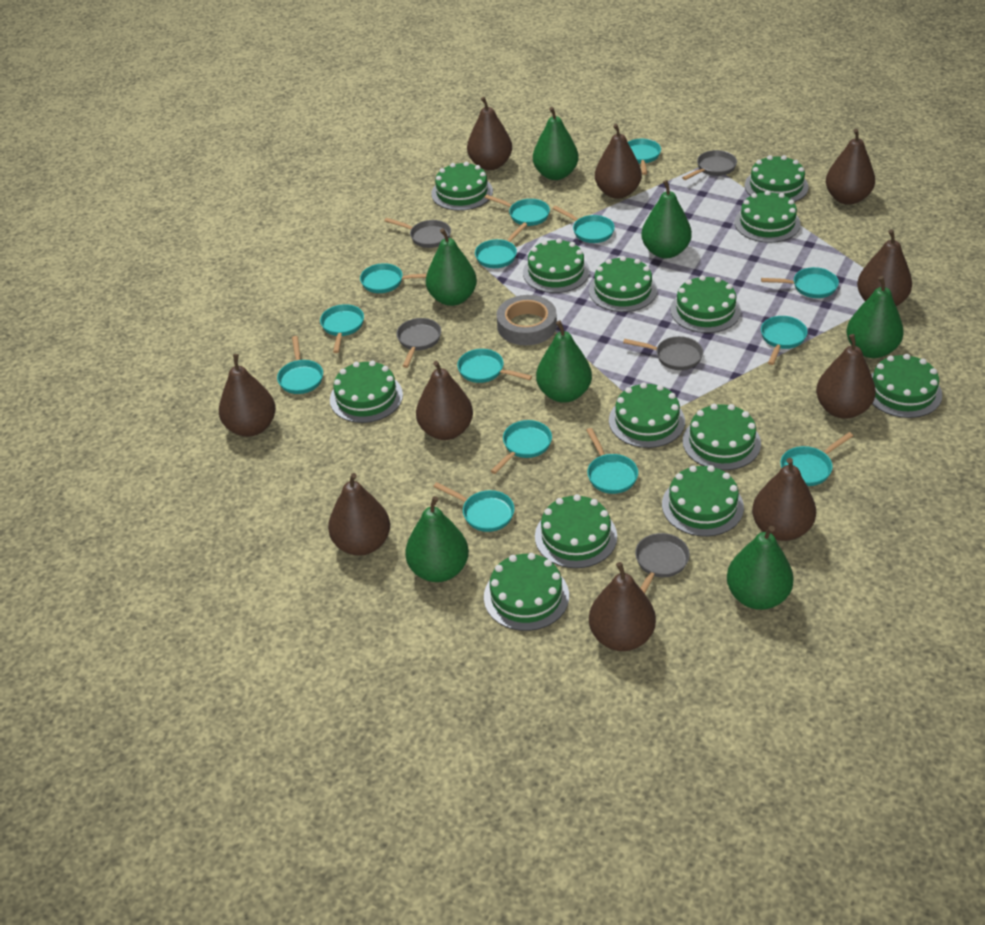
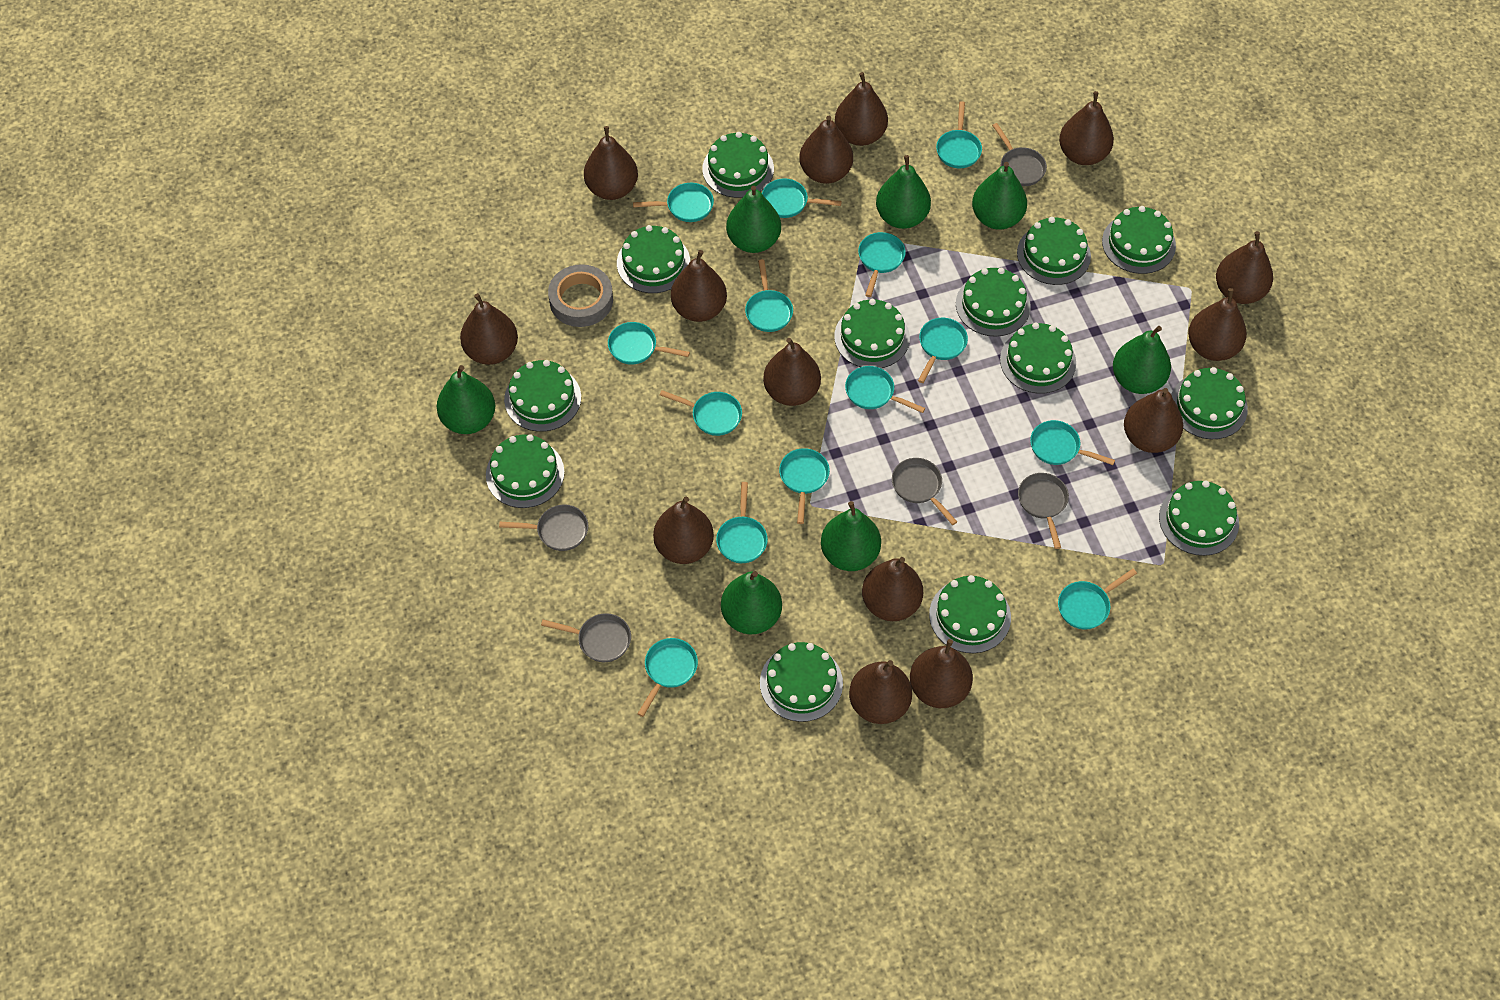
brown pear: [219,354,276,437] [328,473,390,556] [416,361,473,440] [467,97,512,170] [589,562,656,651] [595,124,642,199] [752,458,816,541] [816,334,876,419] [826,129,875,205] [857,229,912,306] = 10 -> [460,293,518,365] [584,126,638,200] [653,496,714,564] [671,250,727,322] [763,338,821,406] [799,116,853,184] [835,72,888,146] [849,660,912,724] [862,557,923,621] [910,639,973,708] [1059,91,1114,165] [1124,388,1183,453] [1188,288,1247,361] [1216,231,1273,304] = 14

